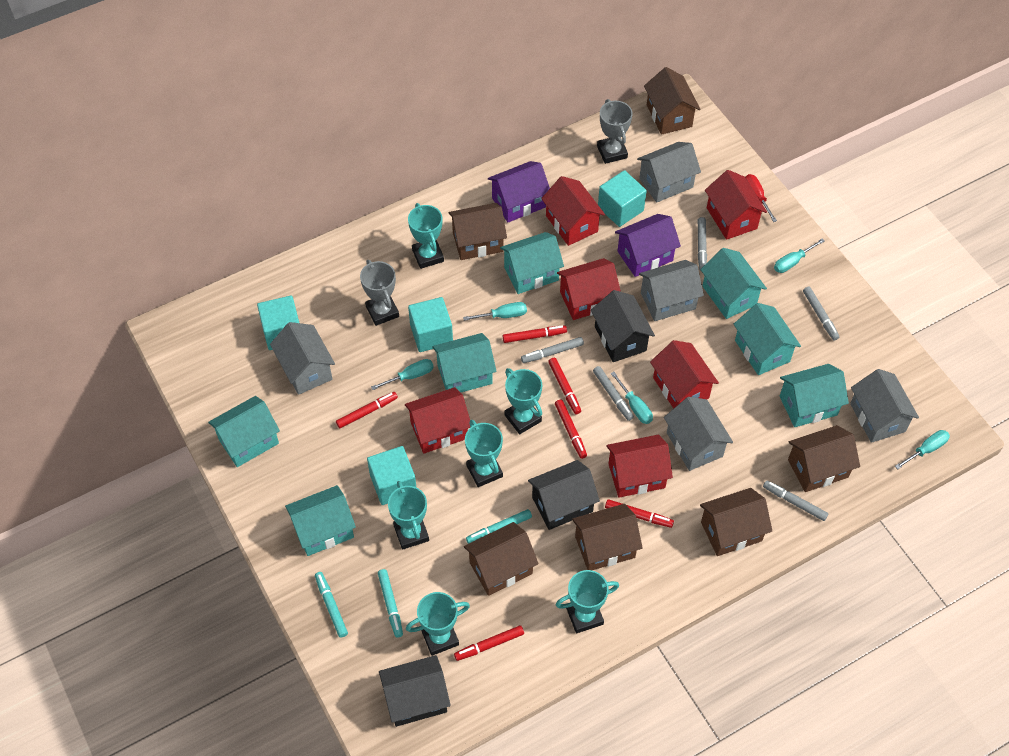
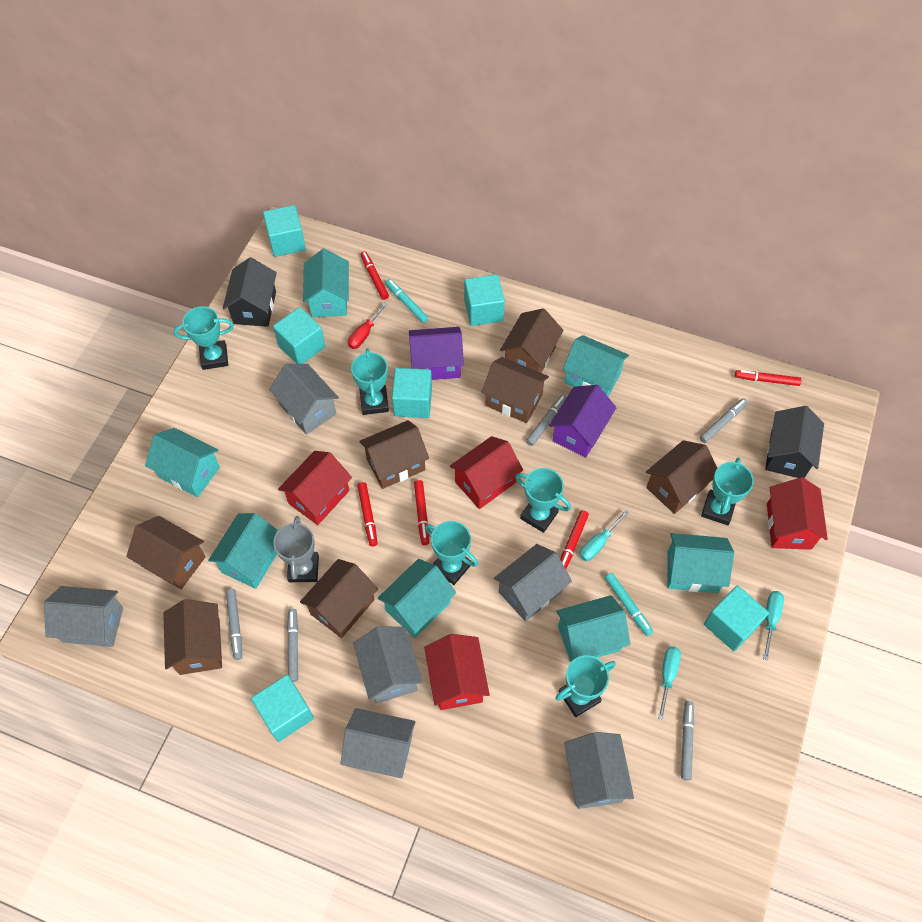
black house: [379,655,451,727] [528,460,600,530] [591,290,655,362] = 3 -> [223,257,277,327] [765,406,824,478] = 2
brown house: [448,203,507,260] [464,522,538,596] [572,504,643,570] [644,67,700,135] [700,488,772,556] [788,425,860,492] = 6 -> [126,516,206,589] [163,599,222,675] [300,559,378,638] [359,420,429,489] [481,357,549,423] [500,308,564,373] [646,440,717,514] = 7
grey house: [270,322,335,395] [637,142,701,203] [639,260,704,321] [664,397,733,471] [850,369,919,443] = 5 -> [44,586,123,647] [269,364,339,435] [340,708,416,778] [353,626,423,704] [494,544,572,622] [564,732,634,809] = 6
grey trophy: [360,260,399,326] [597,99,633,164] = 2 -> [273,516,319,582] = 1
red house: [405,387,470,454] [541,176,605,246] [557,258,621,320] [606,435,673,498] [650,340,719,408] [705,170,767,240] = 6 -> [278,451,352,525] [424,634,490,710] [450,436,523,509] [767,477,828,550] = 4
red marker: [336,392,398,428] [454,625,524,661] [503,326,567,343] [548,358,581,414] [555,400,587,459] [605,499,674,528] = 6 -> [357,482,377,547] [360,251,389,300] [414,480,429,545] [560,510,589,569] [735,370,801,386] = 5
turquoise cube: [257,296,299,350] [367,446,417,505] [408,297,453,352] [598,170,647,227] = 4 -> [251,675,314,742] [263,205,306,257] [273,307,325,364] [392,368,432,418] [464,274,505,326] [704,585,769,651] = 6
turquoise marker: [315,572,348,638] [378,569,403,638] [466,509,532,544] = 3 -> [386,279,428,323] [605,573,653,636] = 2
turquoise screwdriver: [371,359,434,390] [463,302,527,321] [611,372,653,424] [774,238,825,273] [895,430,950,469] = 5 -> [580,510,629,561] [658,646,681,720] [763,591,784,660] = 3

